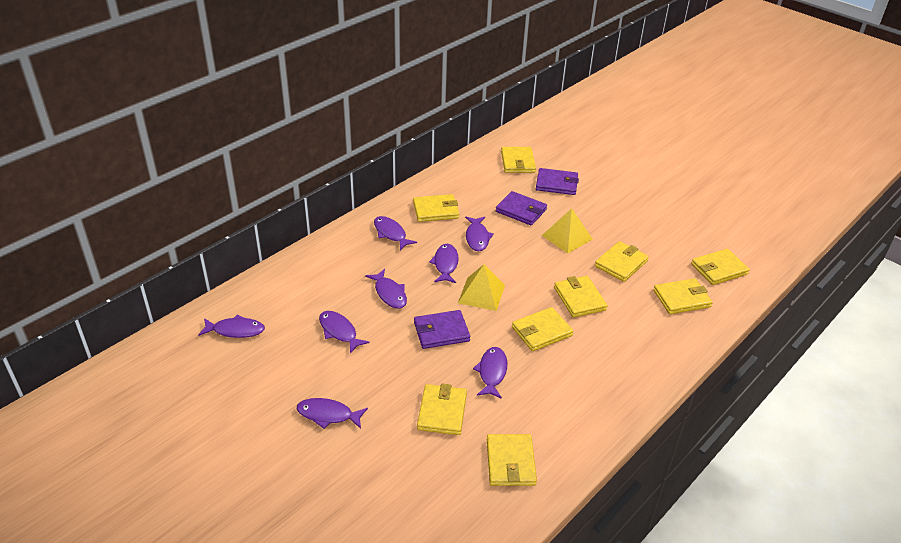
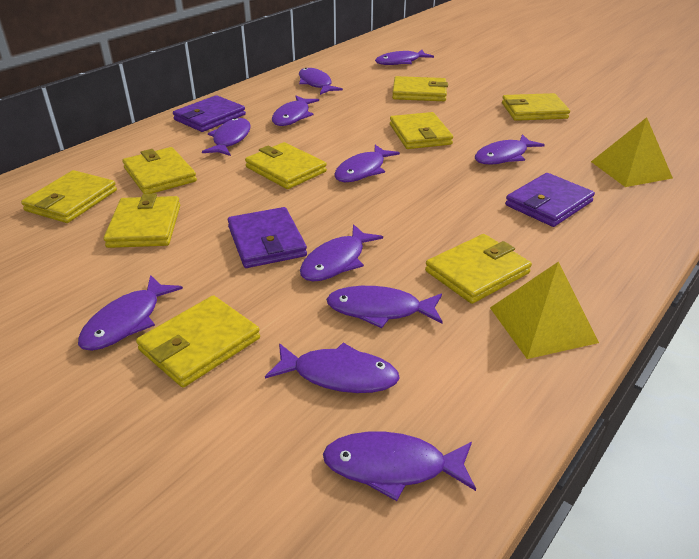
purple fish: [198,314,265,338] [297,398,368,429] [319,311,370,354] [365,269,407,309] [374,216,417,250] [429,244,459,283] [465,217,494,251] [473,347,507,399] = 8 -> [78,275,183,351] [202,118,251,156] [265,342,400,393] [272,96,319,126] [299,68,343,95] [300,224,383,281] [323,432,476,501] [326,286,443,328] [334,145,400,182] [375,50,434,65] [475,134,545,165] = 11

